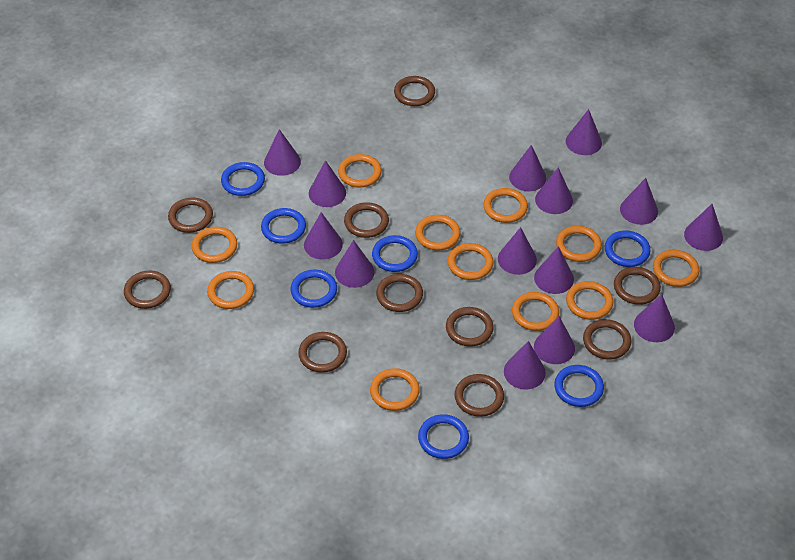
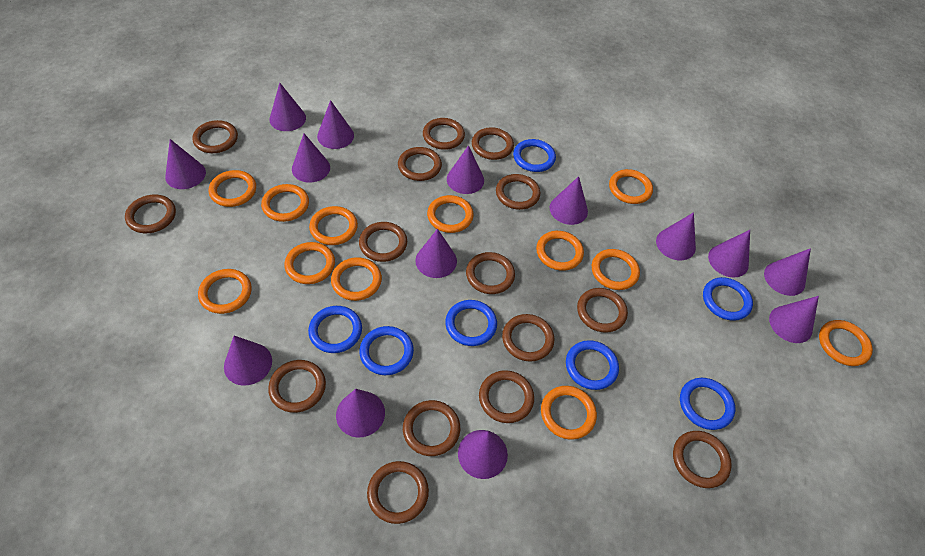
brown ring: [124,270,171,309] [168,198,213,233] [298,332,347,373] [344,202,389,238] [376,274,423,312] [394,76,435,106] [446,307,494,347] [455,374,504,417] [583,319,631,360] [614,267,661,305] = 10 -> [125,195,176,233] [192,120,238,153] [268,360,326,413] [359,222,407,262] [367,461,429,524] [398,147,442,181] [403,400,460,456] [423,118,465,150] [466,252,515,294] [472,127,514,160] [479,370,534,423] [496,174,540,210] [502,314,554,362] [577,288,628,333] [673,431,732,488] = 15
orange ring: [192,227,237,263] [207,271,254,309] [338,154,382,187] [370,368,420,411] [415,215,460,250] [447,243,494,280] [483,188,528,223] [512,292,559,331] [556,226,602,262] [566,281,613,320] [653,249,699,287] = 11 -> [198,269,252,314] [209,170,256,207] [261,184,309,222] [284,242,335,284] [309,206,358,245] [331,257,382,301] [427,195,474,233] [536,231,584,271] [541,386,597,440] [592,249,640,290] [609,169,653,204] [819,320,873,366] = 12

